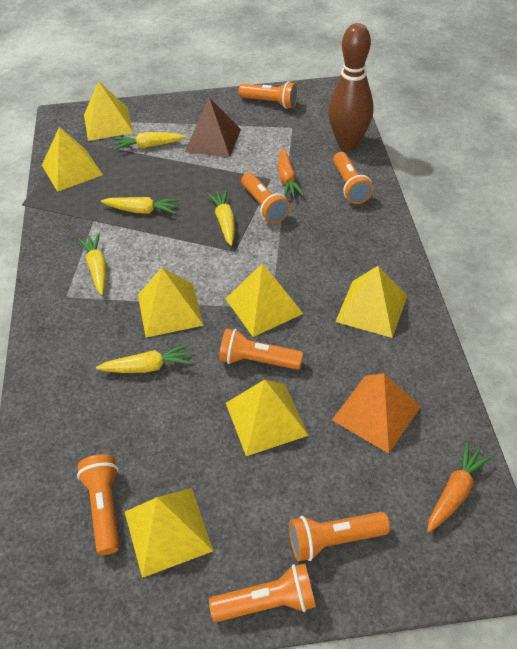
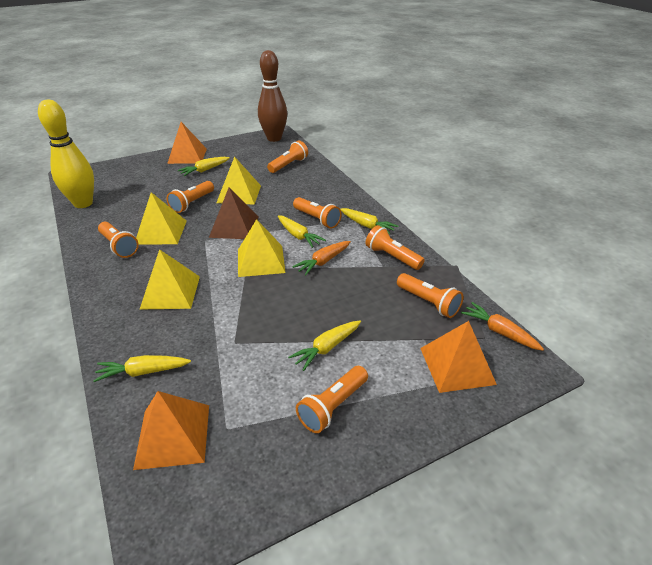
orange pyramid: [332,373,421,453] = 1 -> [133,391,209,470] [167,122,207,164] [420,321,497,393] = 3
yellow bowling pin: none = 0 -> [38,100,94,208] = 1
yellow pyramid: [42,127,103,192] [84,81,133,141] [125,488,213,578] [138,267,204,338] [226,263,303,337] [226,380,309,456] [335,266,407,338] = 7 -> [136,192,187,244] [139,249,200,310] [216,156,261,205] [238,219,286,277] = 4

